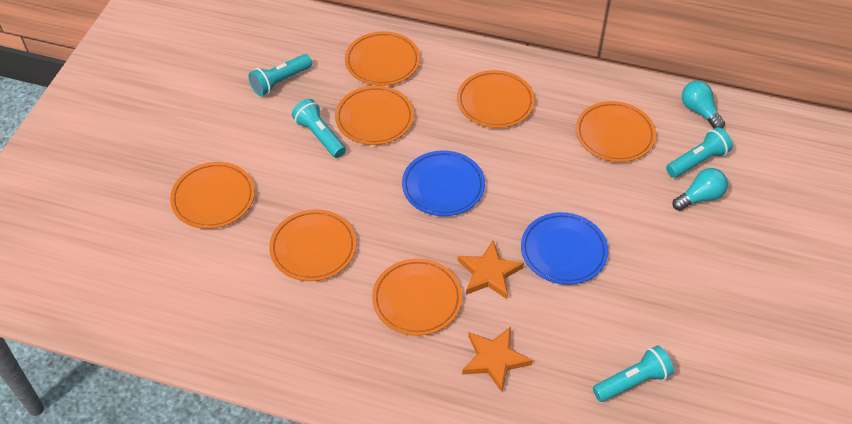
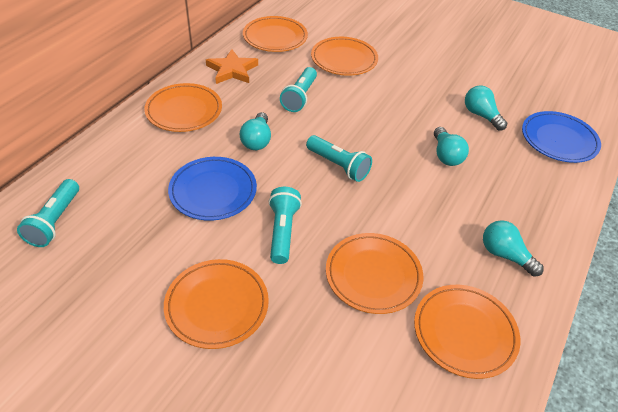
orange plate: [170,162,255,229] [269,209,357,281] [335,86,414,145] [345,31,420,86] [372,258,462,336] [457,70,535,128] [576,101,656,162] = 7 -> [144,83,222,132] [164,259,269,349] [243,16,308,52] [311,37,378,76] [326,233,423,314] [414,285,520,379] = 6
orange star: [458,241,524,299] [462,327,532,392] = 2 -> [206,49,258,84] = 1
turquoise light bulb: [672,168,728,211] [682,81,725,129] = 2 -> [240,112,271,150] [434,127,469,166] [465,85,507,131] [483,220,544,277] = 4

